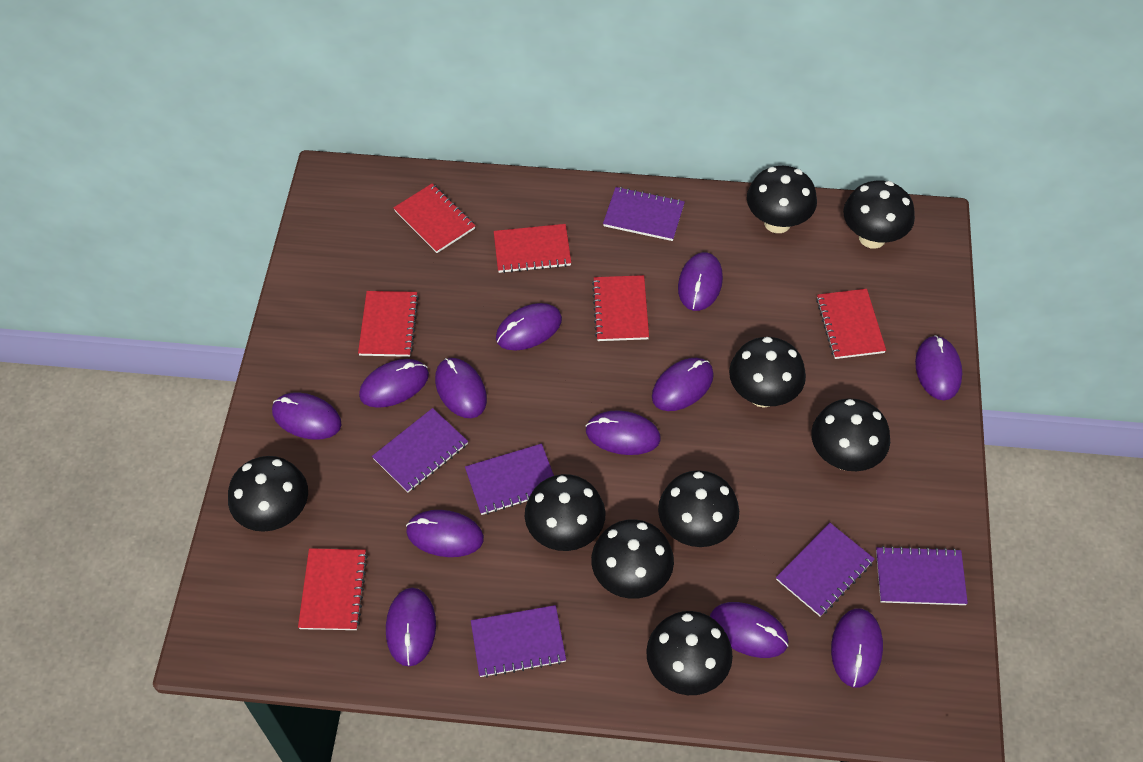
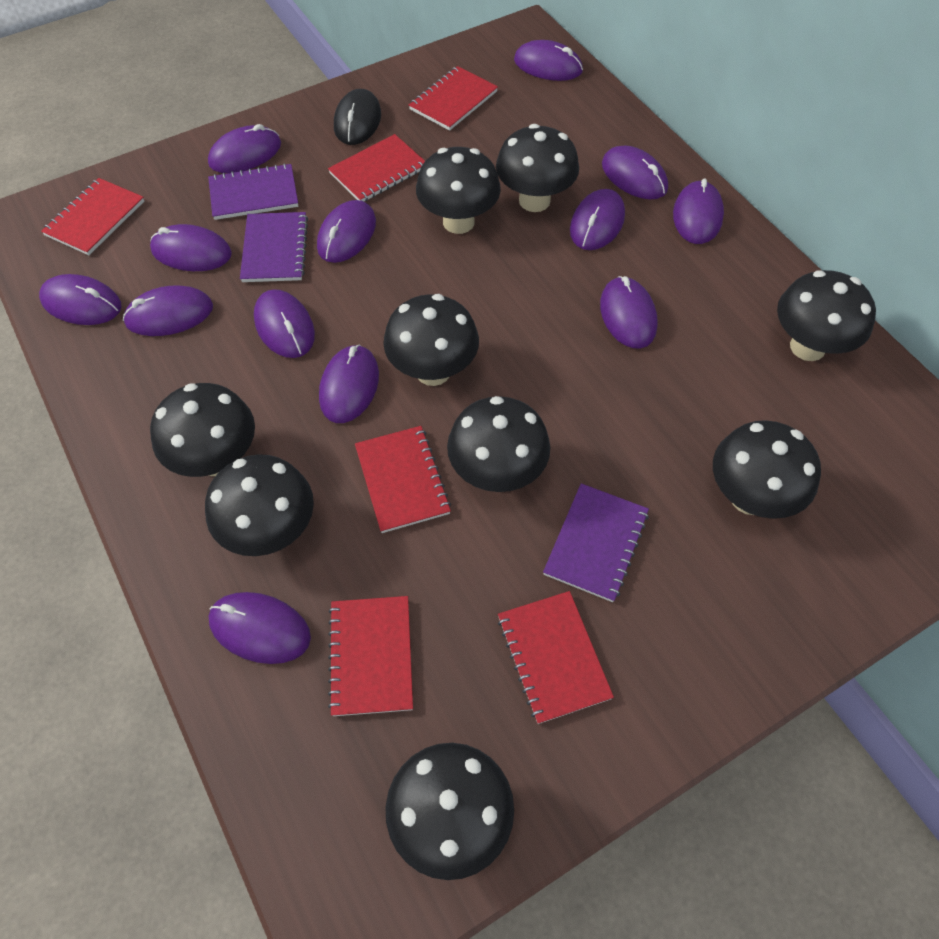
black mouse: none = 0 -> [334,89,381,145] = 1
purple mouse: [272,392,342,440] [359,359,429,408] [386,588,436,666] [406,510,484,557] [435,358,487,418] [496,303,562,351] [586,410,661,455] [652,358,714,411] [678,252,723,311] [710,602,789,658] [831,608,883,688] [915,335,962,400] = 12 -> [39,274,122,325] [123,286,213,336] [150,224,232,271] [208,124,281,173] [209,592,311,664] [254,289,315,358] [317,200,376,263] [319,344,379,423] [514,40,583,81] [570,189,625,250] [600,276,658,348] [602,145,668,199] [673,179,724,244] = 13
purple notebook: [372,408,468,492] [465,444,554,515] [471,605,566,678] [603,187,685,241] [776,523,875,616] [876,546,968,605] = 6 -> [208,163,298,220] [240,212,308,282] [543,483,649,602] = 3

